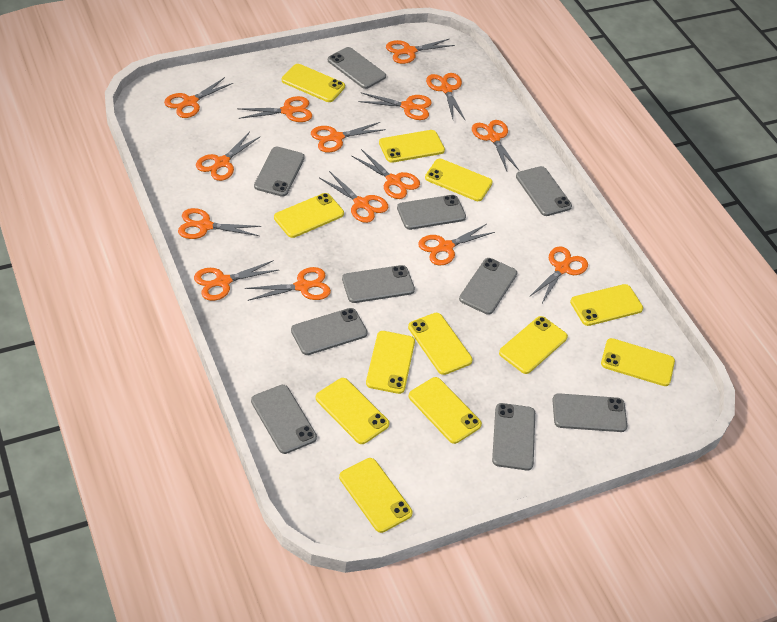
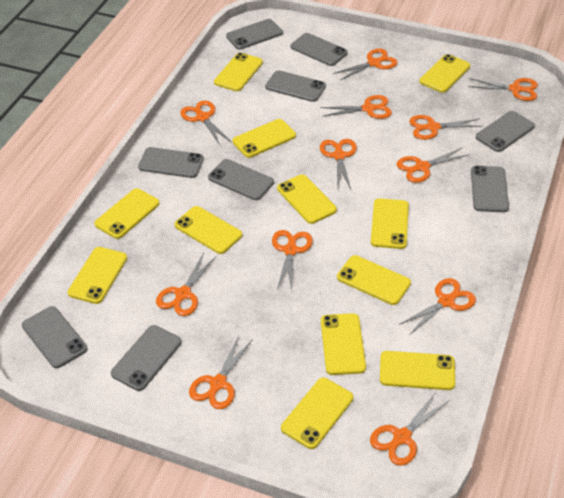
grey phone: [251,385,317,454] [254,147,305,197] [291,308,368,355] [328,47,386,89] [342,265,415,303] [397,195,466,230] [459,258,517,315] [492,403,535,470] [516,166,572,216] [553,393,627,432] = 10 -> [22,306,88,368] [111,325,182,391] [138,147,204,178] [208,159,274,200] [226,19,283,49] [265,70,326,102] [291,33,348,66] [471,166,509,212] [476,111,535,152] = 9
orange scissors: [164,77,233,118] [178,208,261,239] [194,260,279,301] [196,132,261,181] [237,96,312,122] [245,267,331,301] [311,122,386,153] [319,171,388,223] [352,149,420,199] [358,93,432,120] [386,39,455,64] [418,224,495,266] [426,73,466,121] [472,120,519,171] [529,246,588,305] = 15 -> [156,253,217,316] [180,100,231,145] [189,336,253,409] [272,230,313,293] [320,95,392,119] [320,139,357,189] [333,49,398,81] [370,392,449,466] [397,147,470,183] [399,278,476,335] [409,115,483,140] [468,78,538,101] = 12

